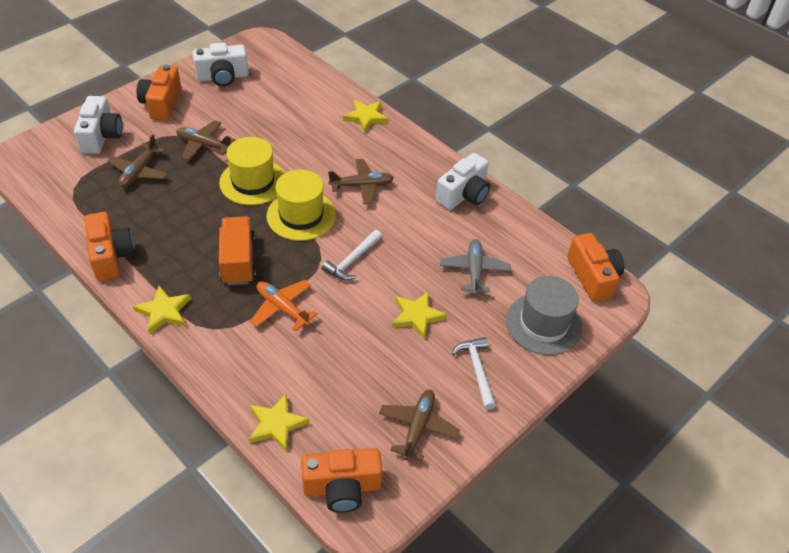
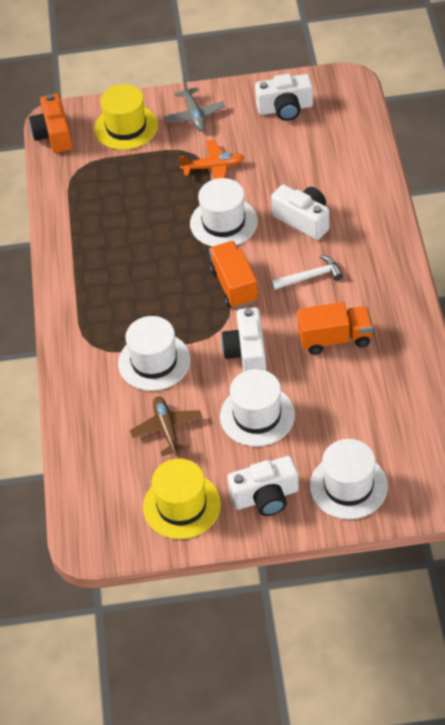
brown plane: [107,134,168,187] [176,120,236,160] [328,159,394,205] [379,390,460,461] = 4 -> [130,397,202,456] = 1
grey hat: [506,276,582,355] = 1 -> none = 0
orange camera: [84,212,135,281] [136,65,181,121] [301,448,382,513] [567,233,625,302] = 4 -> [29,93,72,153] = 1
orange truck: [219,216,256,285] = 1 -> [209,241,258,309] [297,302,373,355] = 2
white camera: [74,96,123,154] [193,43,249,86] [436,153,490,210] = 3 -> [221,307,267,372] [227,456,299,516] [255,74,313,121] [271,185,329,240] = 4
white hammer: [322,230,382,280] [452,337,496,410] = 2 -> [271,255,343,290] = 1
white hat: none = 0 -> [118,316,190,391] [190,178,258,247] [220,369,295,447] [310,439,388,519] = 4
yellow star: [133,286,191,334] [249,394,309,452] [343,100,389,133] [392,292,447,339] = 4 -> none = 0

